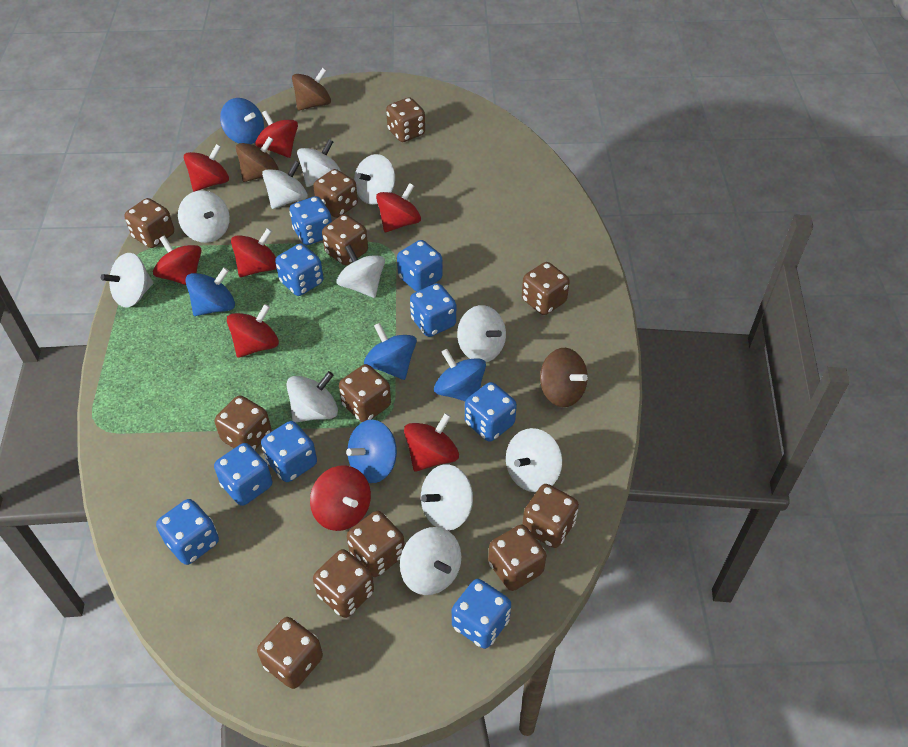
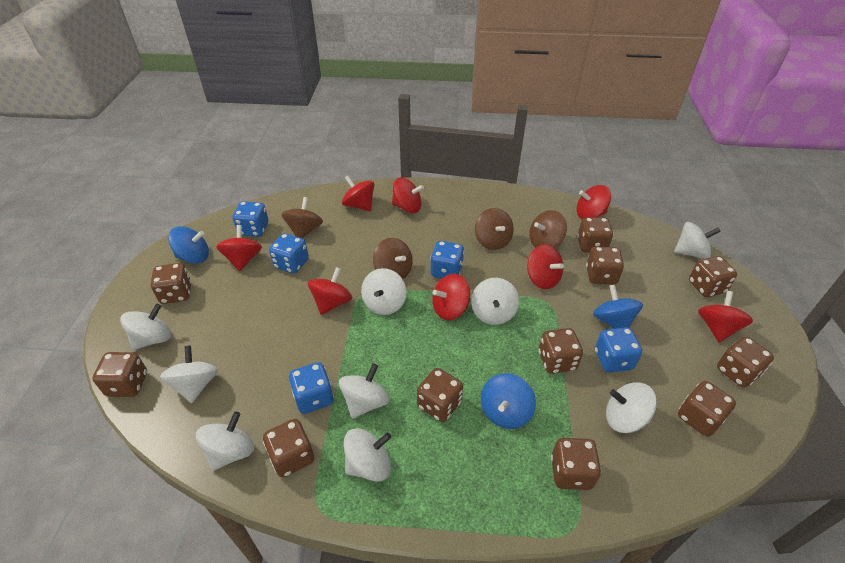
blue dice: [156,499,219,565] [214,443,272,506] [261,421,317,482] [275,244,323,296] [289,196,332,245] [397,240,443,291] [410,283,456,337] [452,579,511,649] [465,382,517,442] = 9 -> [233,201,268,237] [269,233,309,274] [289,362,334,414] [430,241,464,278] [595,327,642,373] = 5
blue spinning top: [186,267,235,316] [220,98,264,144] [346,420,397,483] [364,323,417,380] [434,349,486,401] = 5 -> [168,226,209,264] [481,373,536,429] [593,284,643,329] = 3
brown dice: [124,198,174,248] [215,396,271,449] [257,617,323,689] [313,169,358,218] [313,549,374,618] [322,214,368,265] [339,364,391,422] [347,511,405,577] [386,97,425,142] [488,525,546,591] [522,262,570,315] [522,484,579,548] = 12 -> [92,352,147,397] [151,263,192,304] [263,419,314,477] [417,368,463,422] [538,328,583,374] [551,438,601,490] [577,217,613,253] [586,246,624,285] [678,381,736,437] [689,256,737,297] [717,337,774,388] = 11
brown spinning top: [236,137,279,182] [292,68,331,111] [540,348,588,407] = 3 -> [282,197,323,238] [373,238,413,279] [475,208,514,250] [529,210,567,248] = 4
white spinning top: [101,253,154,307] [178,190,230,243] [262,160,308,209] [286,371,338,422] [297,139,341,187] [336,245,385,298] [354,154,395,205] [400,527,461,595] [421,464,473,531] [457,305,506,362] [506,428,562,492] = 11 -> [120,304,171,350] [160,345,218,403] [196,411,254,471] [339,363,390,419] [344,428,391,482] [361,268,406,315] [471,278,519,325] [606,382,657,433] [674,222,721,259] = 9

